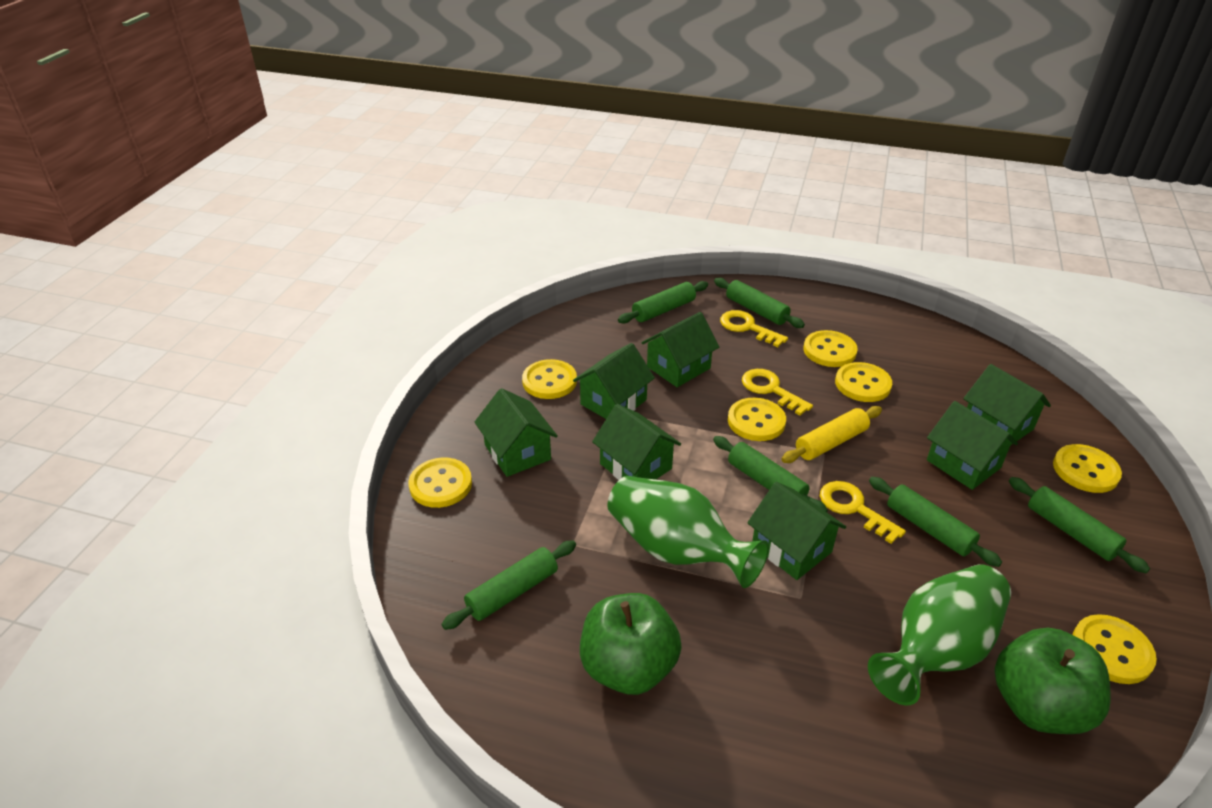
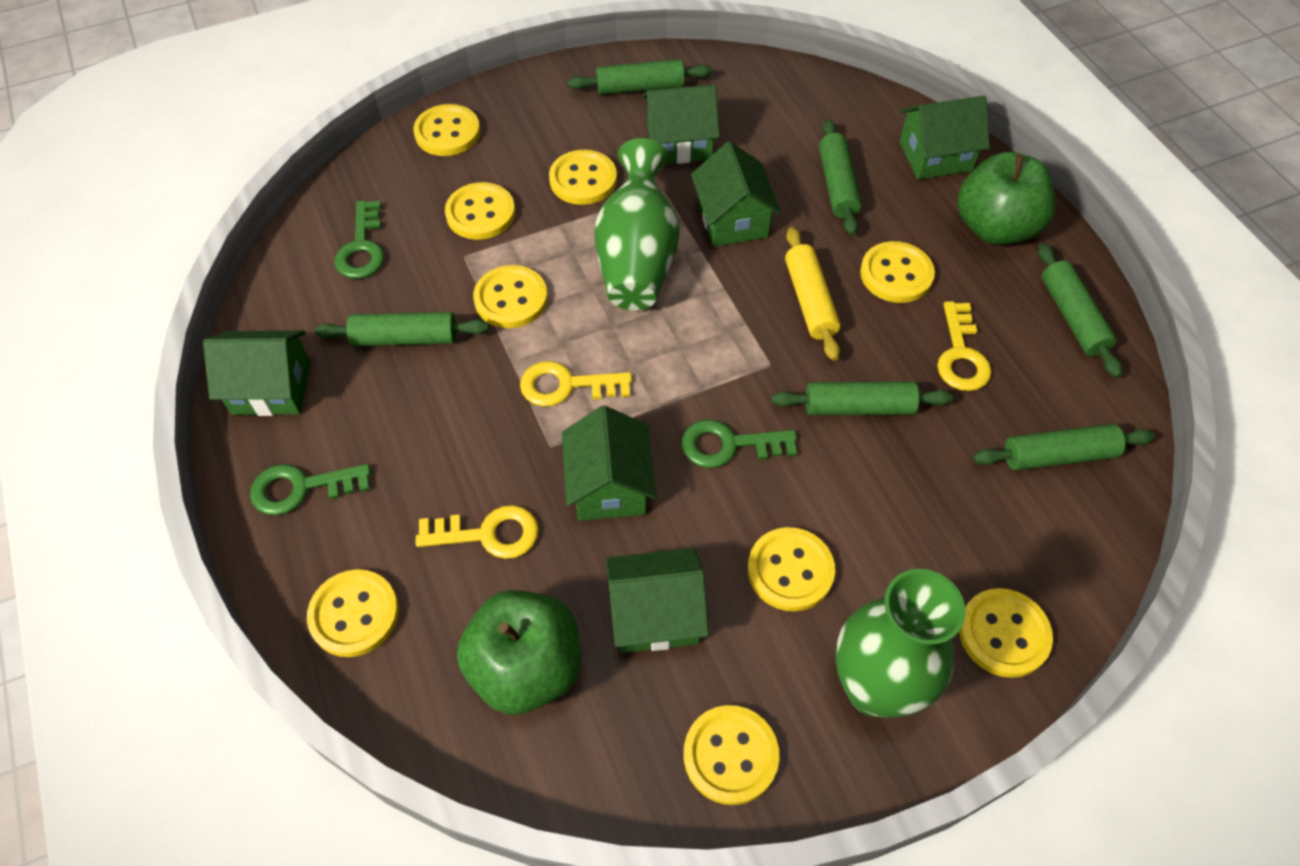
green house: [474,388,558,477] [573,343,655,419] [592,404,681,480] [641,312,719,387] [747,482,846,580] [927,401,1018,490] [963,364,1051,446] = 7 -> [203,330,311,416] [562,406,656,520] [606,548,709,653] [643,85,720,164] [691,141,781,247] [899,96,990,179] = 6
green key: none = 0 -> [250,464,371,515] [335,200,384,279] [681,419,797,468] = 3
yellow button: [408,458,472,508] [522,359,577,399] [728,398,786,441] [803,330,858,367] [835,362,892,402] [1053,444,1122,493] [1073,614,1157,684] = 7 -> [307,569,399,657] [413,104,480,156] [445,182,515,240] [473,265,548,328] [549,150,617,205] [684,705,779,805] [748,527,835,611] [860,241,935,303] [959,588,1053,678] = 9

